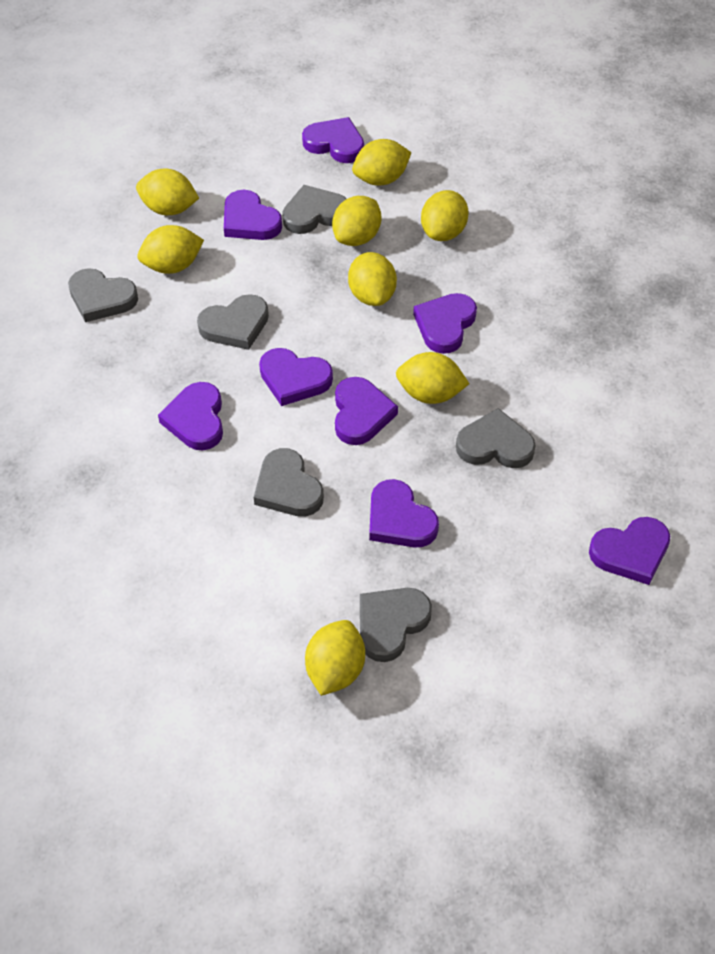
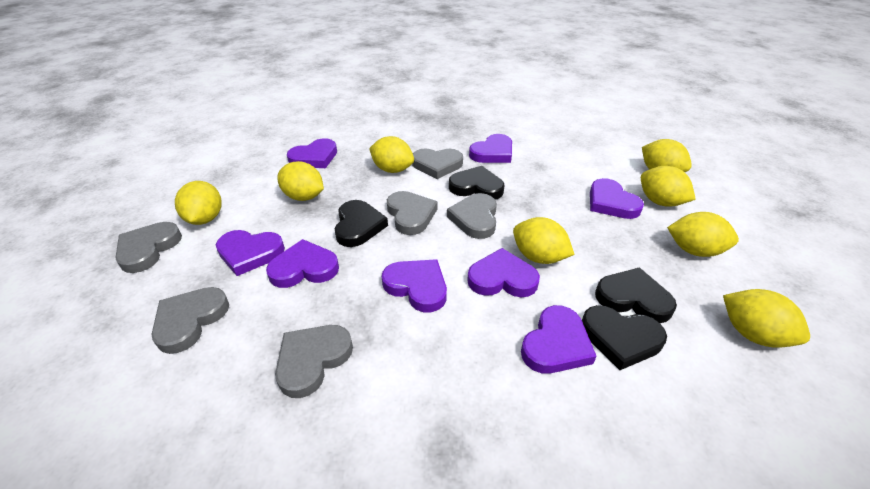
black heart: none = 0 -> [335,200,388,247] [449,166,504,200] [582,305,667,370] [595,267,677,323] = 4

